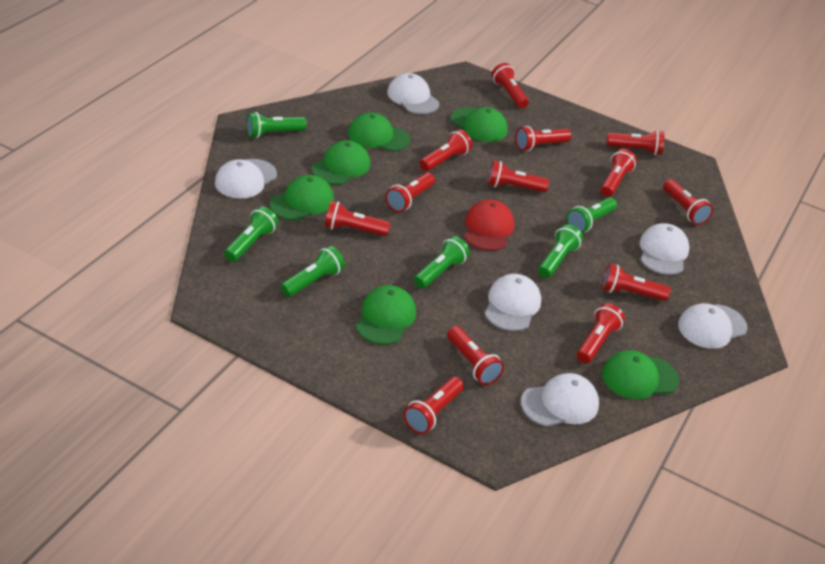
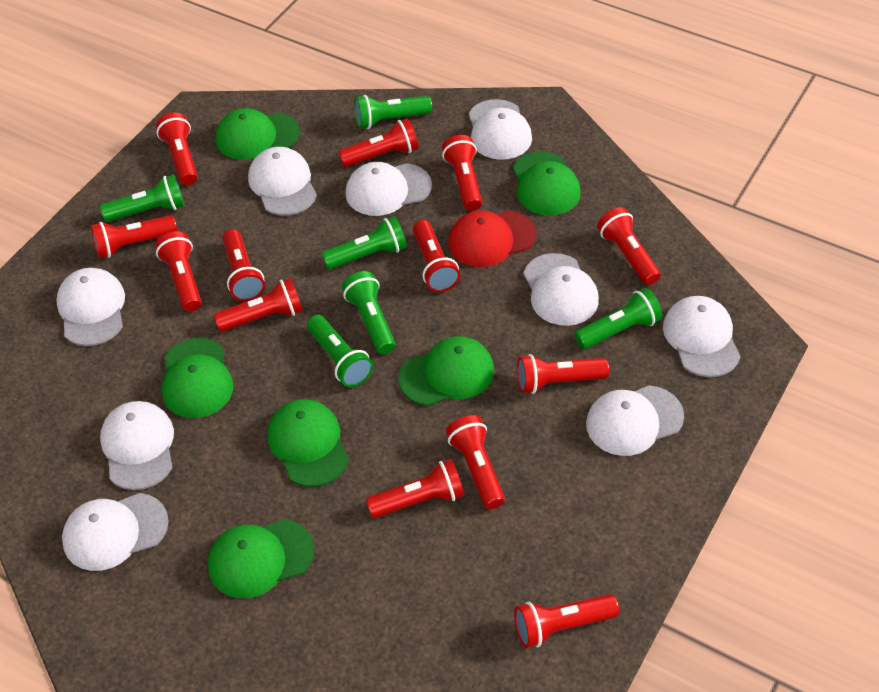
white cap: [215,159,277,199] [387,73,439,114] [485,274,541,331] [521,373,599,427] [640,223,689,275] [678,303,747,349] = 6 -> [56,268,125,346] [62,493,169,571] [100,401,174,490] [248,147,317,215] [345,162,432,216] [468,99,532,160] [523,253,599,326] [586,385,684,456] [663,296,741,377] = 9

